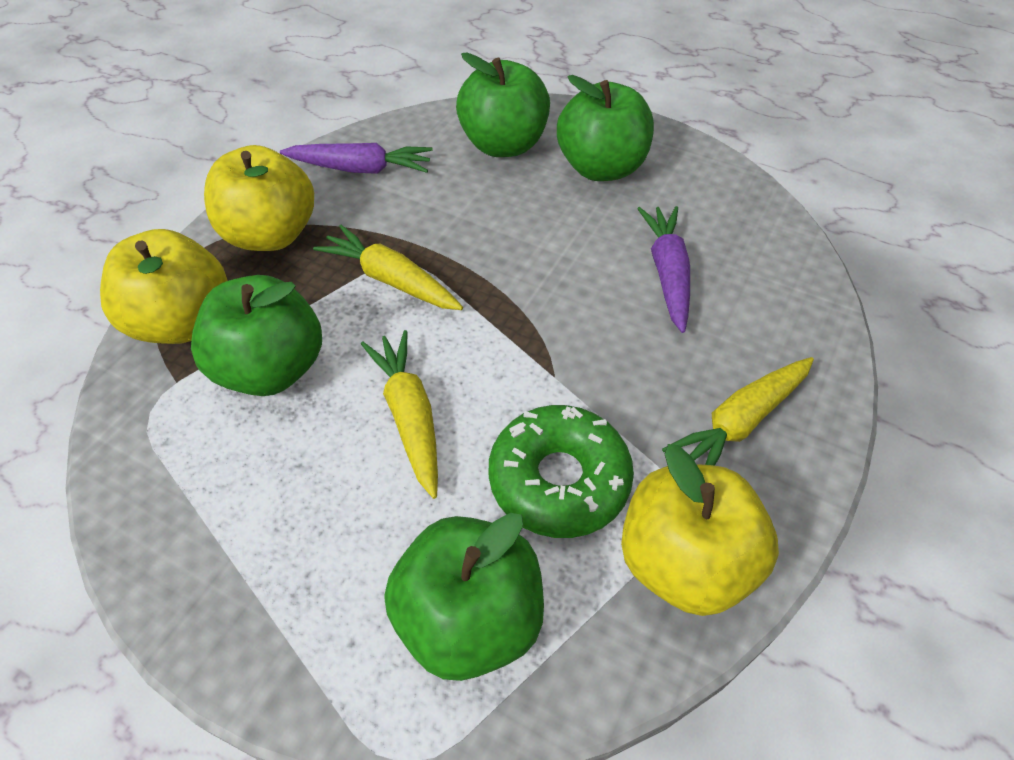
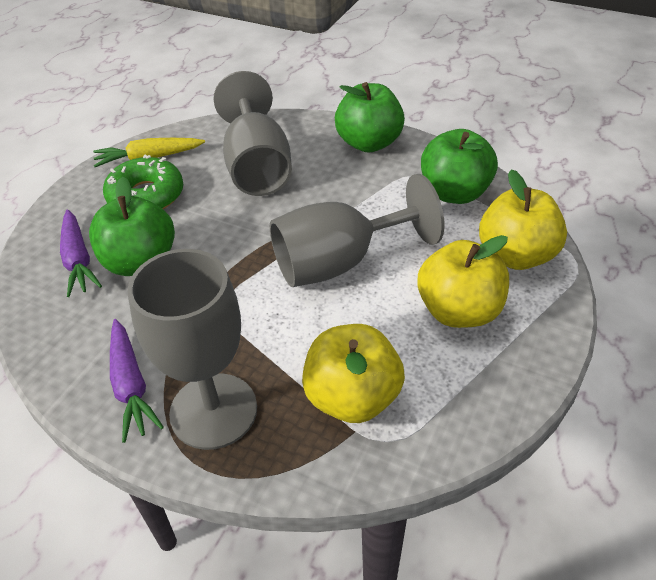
green apple: [191,275,322,396] [384,513,544,681] [456,52,550,157] [557,75,654,181] = 4 -> [89,177,175,276] [335,82,405,153] [421,129,498,204] = 3
grey goblet: none = 0 -> [128,249,257,450] [213,71,292,196] [270,174,444,287] = 3
yellow carrot: [313,225,463,310] [361,330,438,499] [662,357,814,466] = 3 -> [93,138,205,167] = 1

